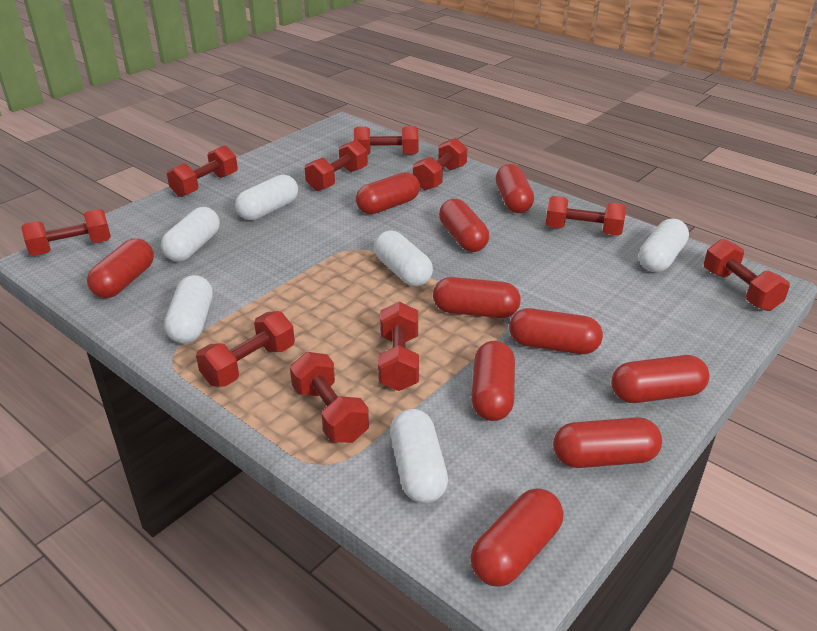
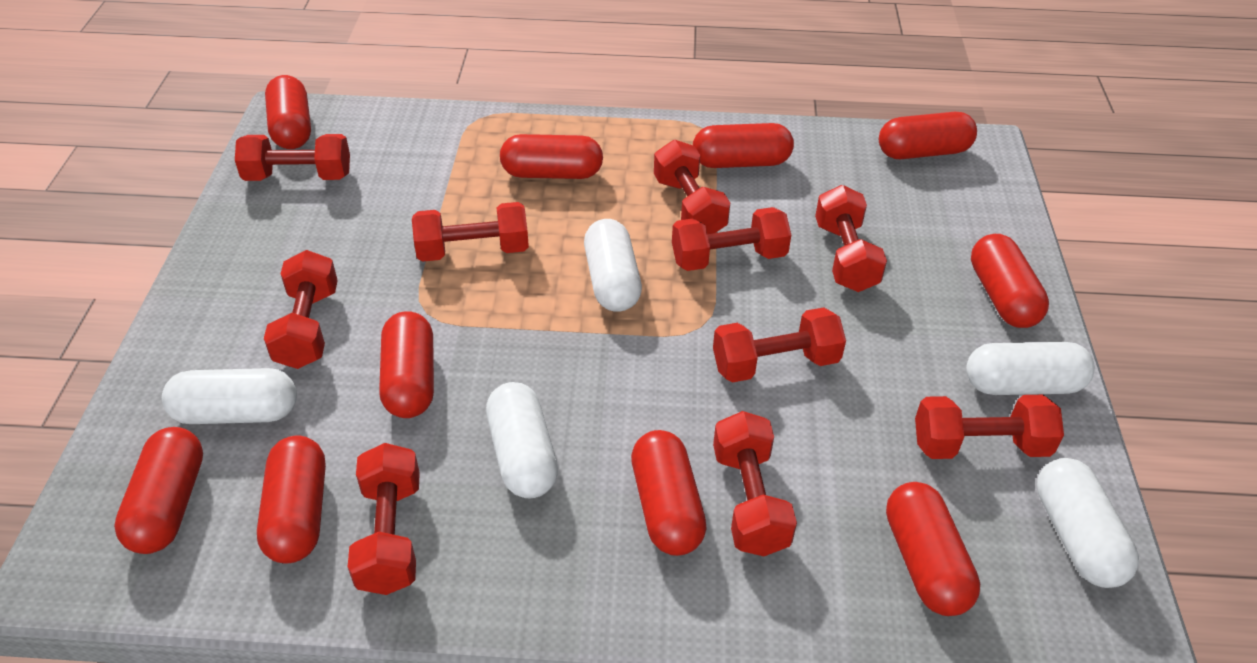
white capsule: [161,207,220,262] [164,275,213,343] [235,174,298,220] [374,230,433,287] [390,409,448,503] [639,218,689,272] = 6 -> [162,368,297,424] [486,382,558,498] [584,219,642,311] [966,342,1095,395] [1037,458,1139,588] = 5

